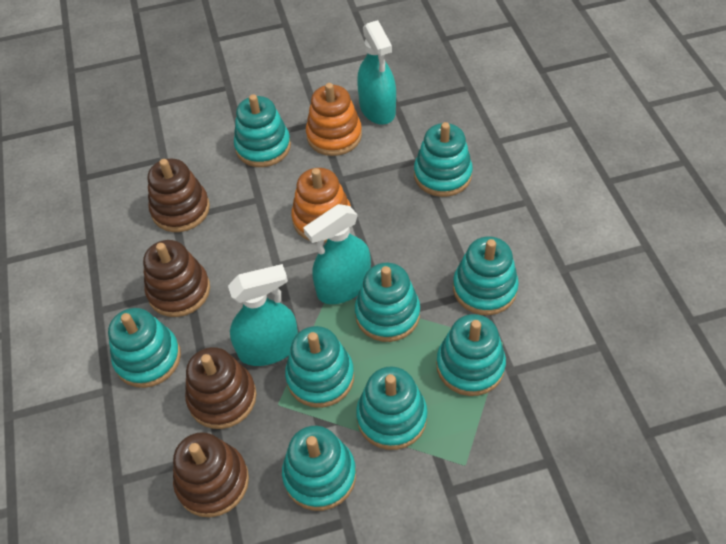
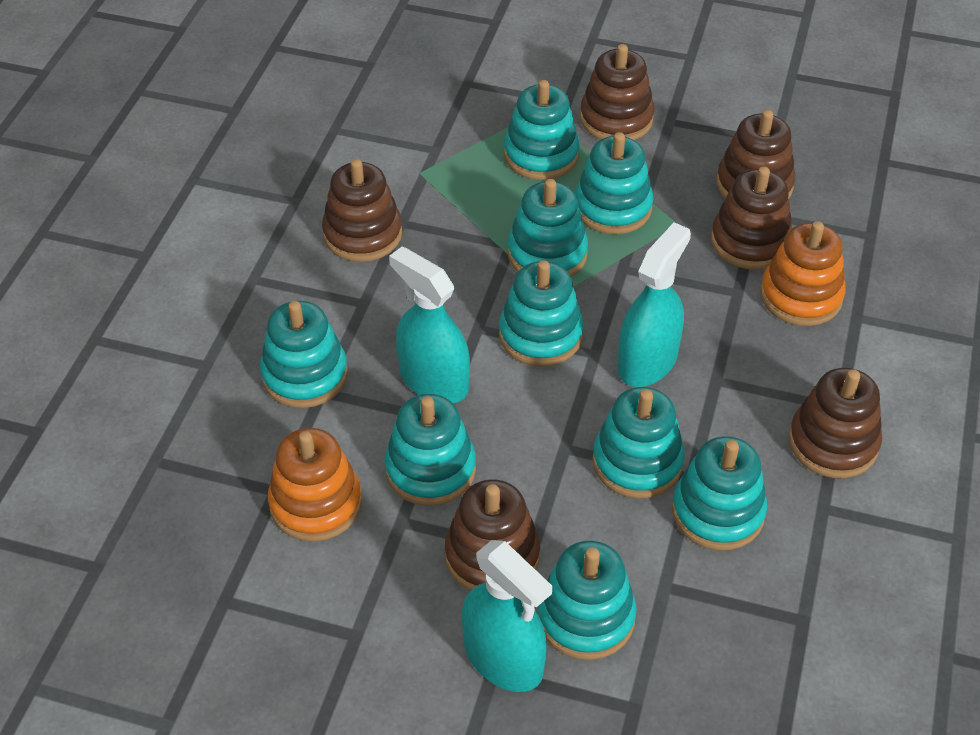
brown stacking toy: [143,240,210,317] [147,158,210,232] [173,432,249,517] [185,347,257,429] = 4 -> [322,159,402,262] [445,480,540,591] [580,44,654,140] [711,167,792,270] [716,110,796,199] [789,368,882,478] = 6

